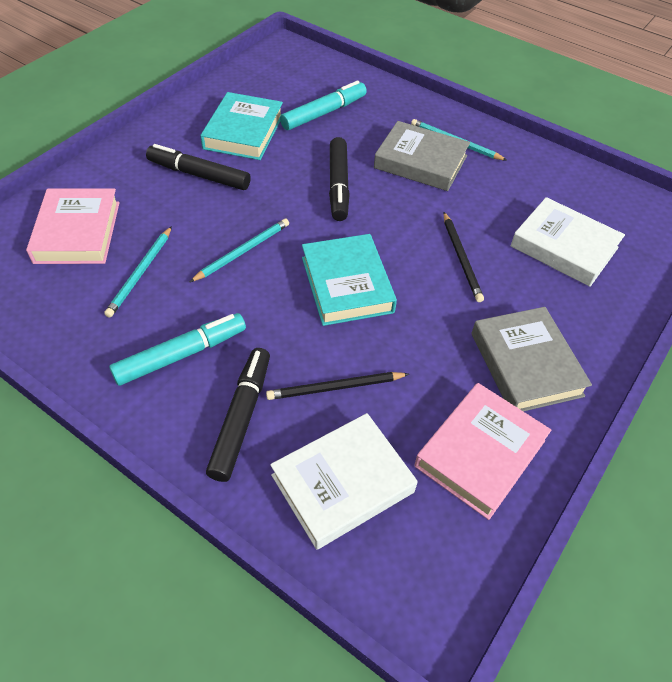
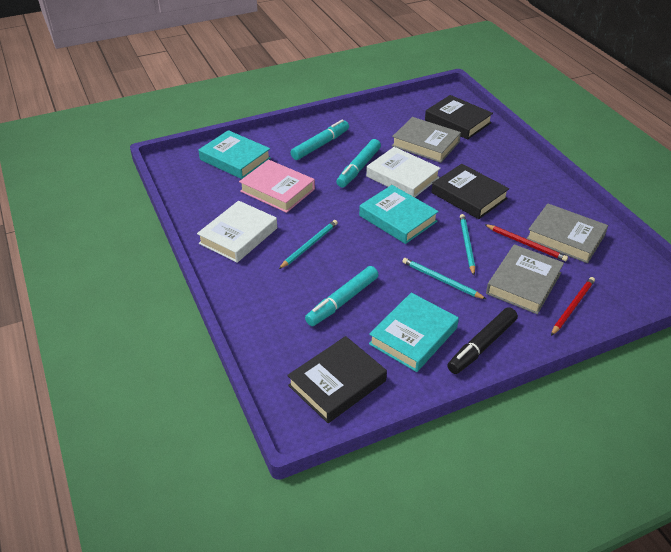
black book: none = 0 -> [287,336,387,423] [425,95,493,140] [431,164,509,219] = 3
black marker: [146,144,251,190] [206,348,270,482] [329,137,350,221] = 3 -> [447,307,518,374] = 1
black pencil: [266,372,409,400] [444,212,484,302] = 2 -> none = 0
grey book: [374,121,470,191] [471,307,592,411] = 2 -> [392,117,461,163] [486,244,564,314] [526,203,608,263] = 3
pink book: [26,189,119,264] [414,383,551,520] = 2 -> [239,160,315,213] = 1
red pencil: none = 0 -> [484,224,568,261] [551,277,595,336] = 2
turquoise book: [200,92,283,160] [302,234,397,326] = 2 -> [199,130,271,179] [359,185,439,244] [369,293,459,372] = 3
turquoise marker: [109,313,246,386] [280,81,367,130] = 2 -> [290,120,349,160] [305,266,379,326] [336,139,381,188] = 3

